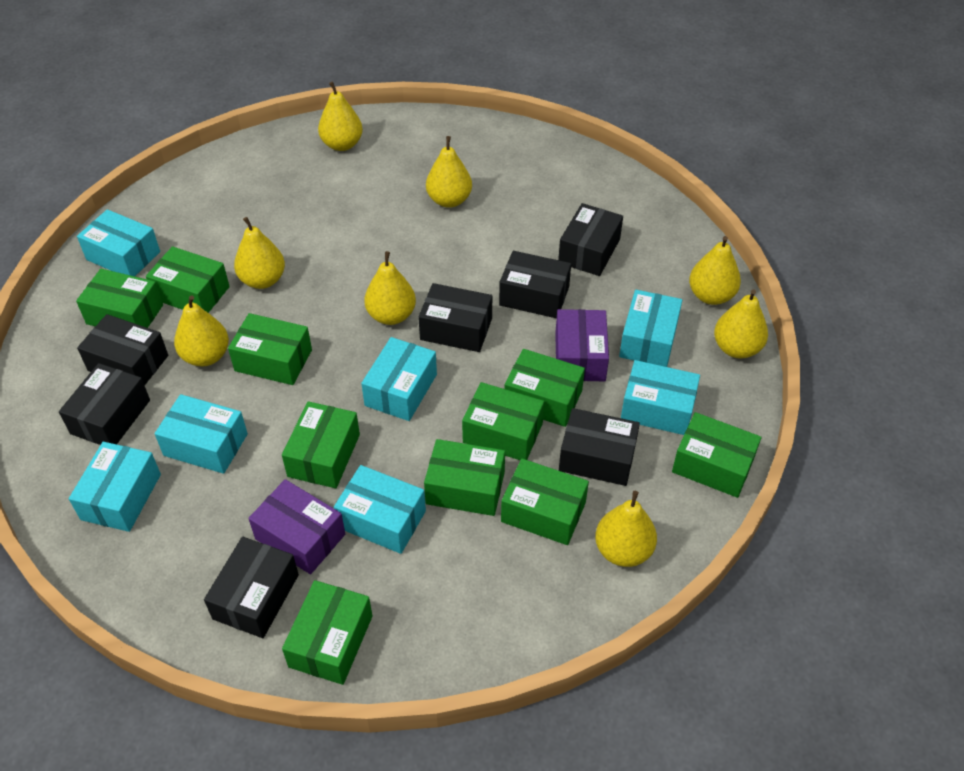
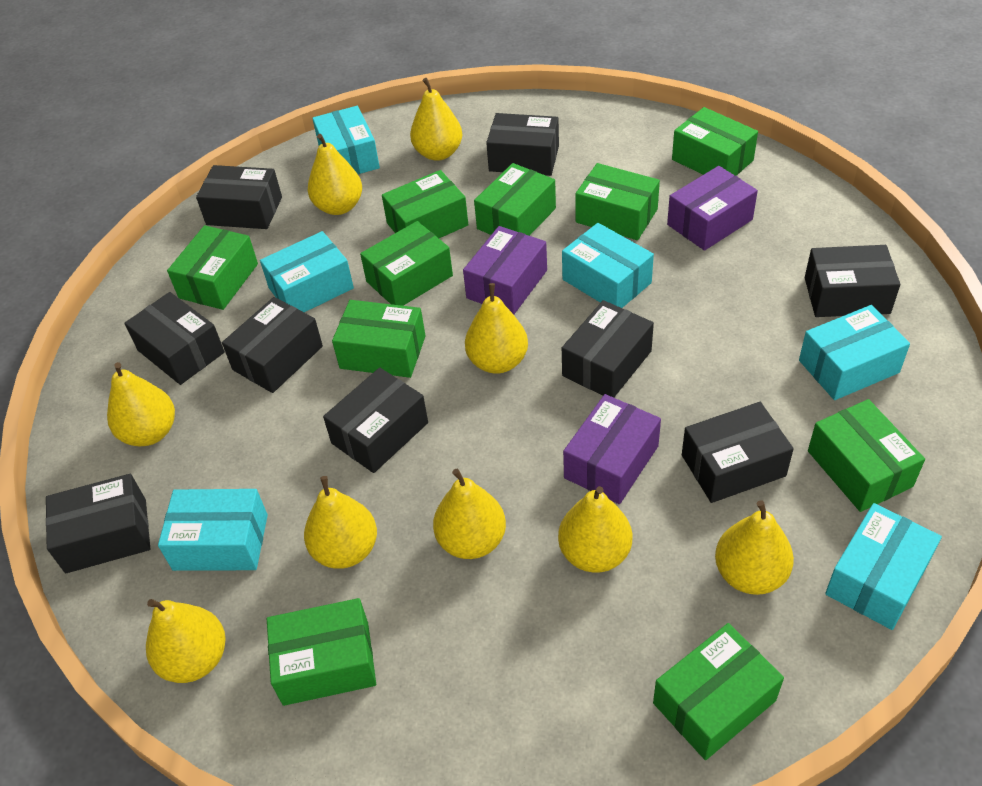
black box: [59,363,150,445] [77,314,168,386] [204,537,299,638] [418,283,492,352] [499,251,571,318] [558,203,623,276] [559,408,640,486] = 7 -> [46,474,150,573] [124,292,225,385] [196,165,282,229] [222,297,323,393] [323,368,428,473] [486,113,559,176] [562,300,654,398] [682,402,794,503] [805,245,900,317] = 9
purple box: [248,479,345,574] [555,309,609,381] = 2 -> [463,226,547,315] [563,394,661,504] [667,166,758,251] = 3
turquoise box: [69,442,161,532] [77,209,160,276] [154,394,248,474] [334,465,426,554] [361,337,437,421] [619,290,682,367] [621,360,700,435] = 7 -> [158,489,268,571] [260,231,354,312] [312,106,380,174] [562,223,654,308] [799,305,910,400] [825,503,942,630] = 6
yellow pear: [174,295,229,366] [234,217,285,289] [318,82,363,151] [364,251,416,325] [426,136,472,208] [595,491,657,567] [689,236,741,305] [714,289,768,358] = 8 -> [107,362,175,446] [146,599,226,683] [304,476,377,569] [308,134,362,215] [410,78,462,161] [433,469,506,559] [465,283,528,374] [558,486,632,573] [715,500,794,595] = 9

